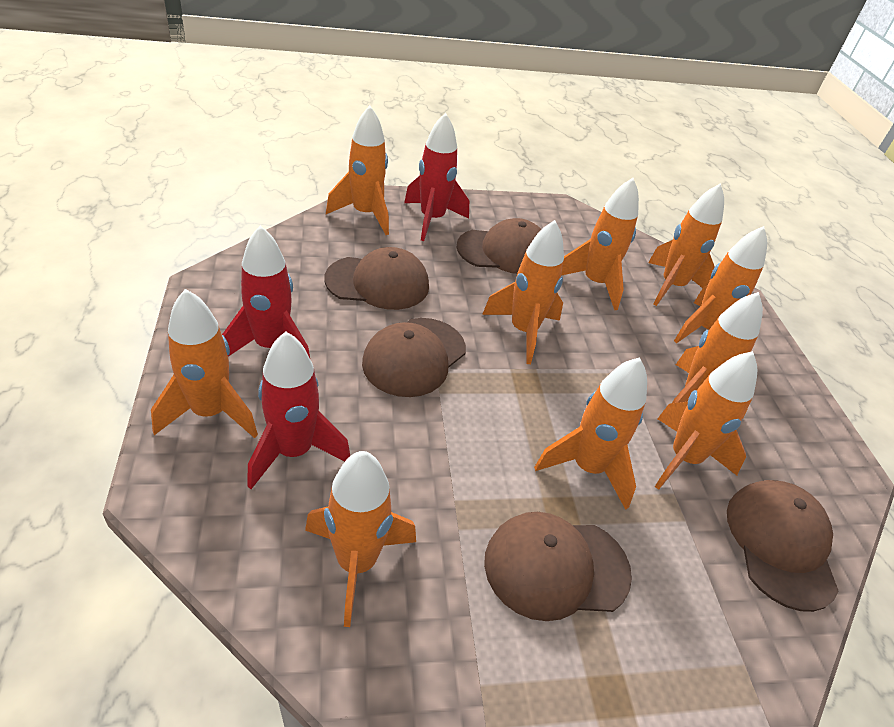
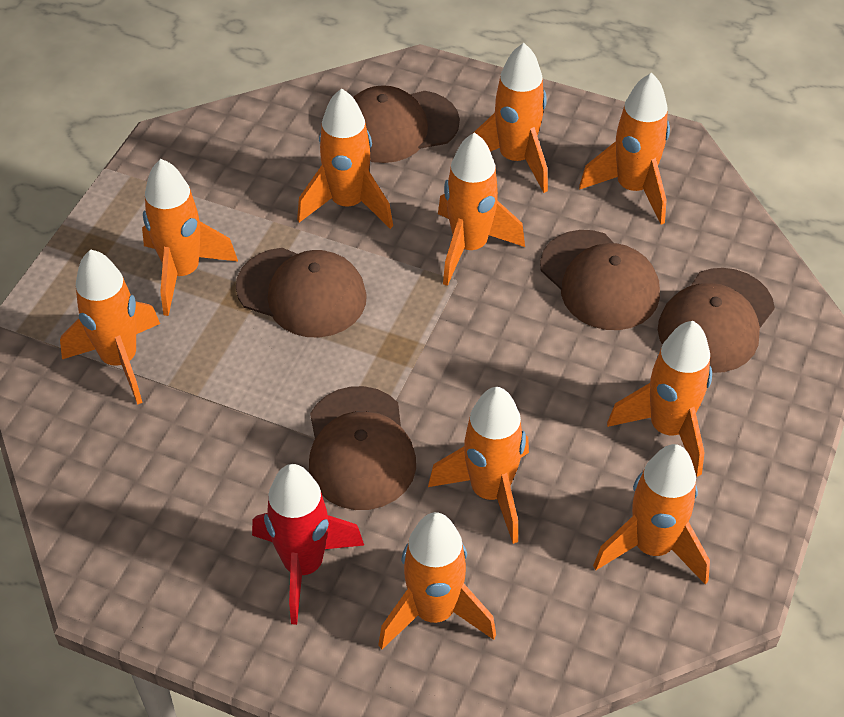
red rocket: [222,226,310,358] [247,331,350,489] [404,113,469,241] = 3 -> [252,464,364,625] = 1

